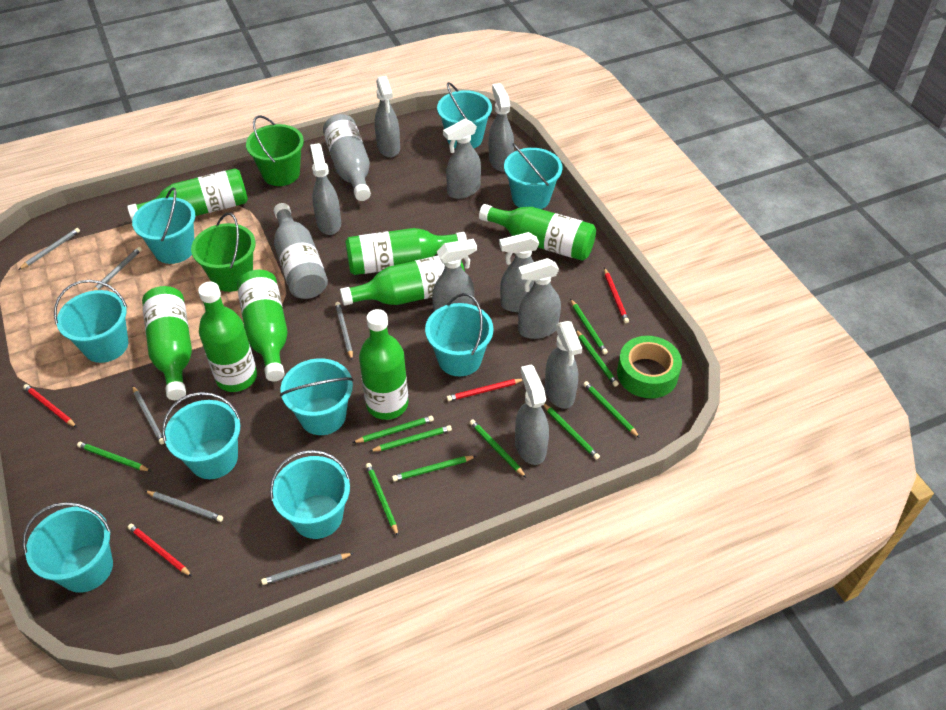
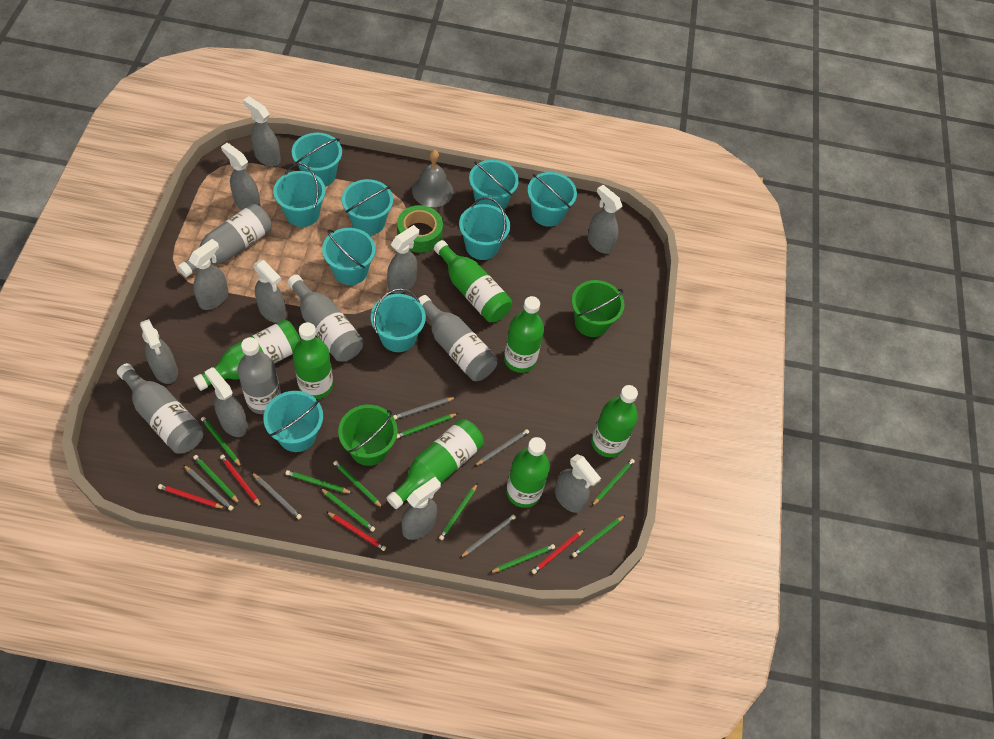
green bottle: [127,168,248,220] [142,286,192,400] [198,282,257,392] [237,270,288,381] [340,256,465,306] [345,228,467,275] [359,309,408,420] [479,204,596,261] = 8 -> [193,320,300,391] [293,322,333,399] [386,419,484,509] [434,240,512,322] [504,296,544,373] [506,437,550,508] [591,385,638,457] = 7
grey bell: none = 0 -> [412,150,453,207] = 1
grey bottle: [274,203,328,299] [323,114,371,201] = 2 -> [117,363,204,454] [177,204,272,277] [237,337,281,414] [287,274,364,362] [419,295,498,381] = 5
grey pencil: [18,228,80,270] [92,247,142,291] [132,385,164,444] [145,491,223,522] [261,553,354,585] [335,302,353,360] = 6 -> [183,465,234,511] [251,472,302,519] [393,397,456,420] [460,514,516,558] [475,429,529,466] = 5
grey spray bottle: [310,143,341,235] [375,76,400,158] [432,239,477,311] [443,118,481,199] [489,83,514,172] [499,232,539,312] [515,364,549,465] [518,258,561,339] [545,321,582,409] = 9 -> [140,319,178,384] [189,239,228,310] [205,367,248,437] [221,143,261,210] [243,96,281,167] [253,260,287,323] [387,225,419,294] [402,477,441,540] [555,454,601,513] [587,185,622,254] = 10

